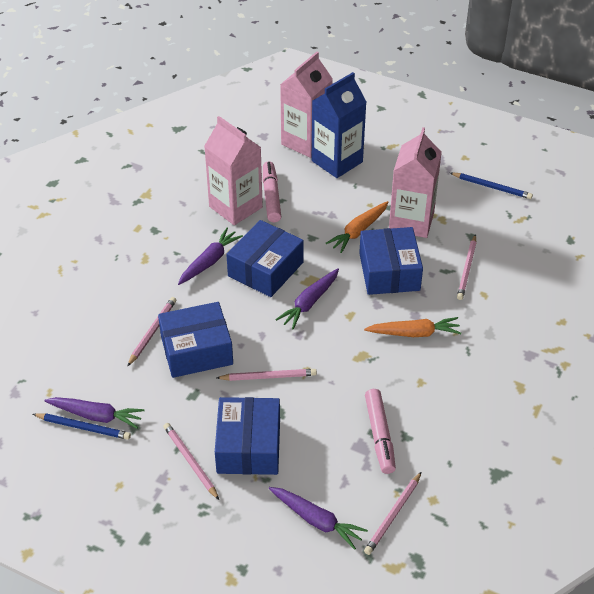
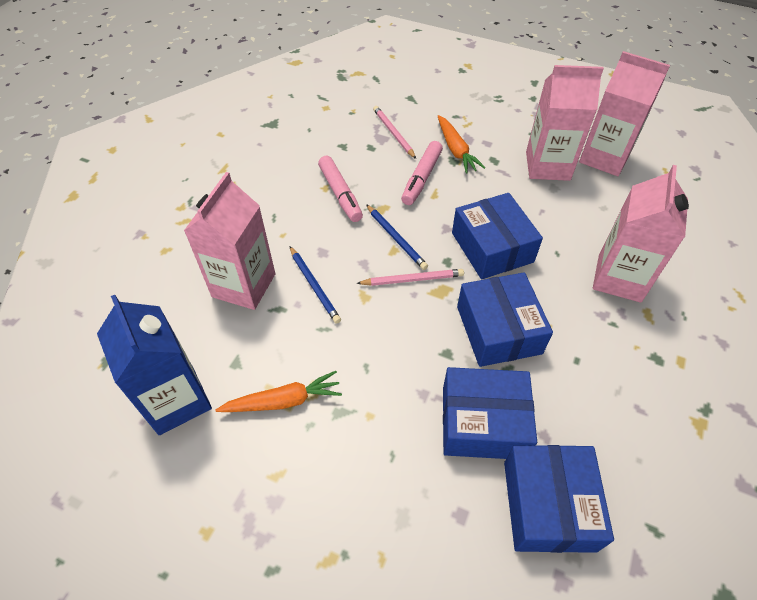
pink carton: [204,116,263,225] [280,52,333,158] [389,127,442,238] = 3 -> [184,172,275,310] [526,65,604,181] [579,51,670,176] [593,165,689,303] = 4
pink pencil: [127,297,176,367] [163,423,219,500] [216,369,317,381] [364,472,421,555] [457,234,476,300] = 5 -> [356,269,464,286] [373,106,416,159] = 2
purple carrot: [44,397,145,428] [178,228,243,285] [269,487,368,550] [275,268,339,329] = 4 -> none = 0

